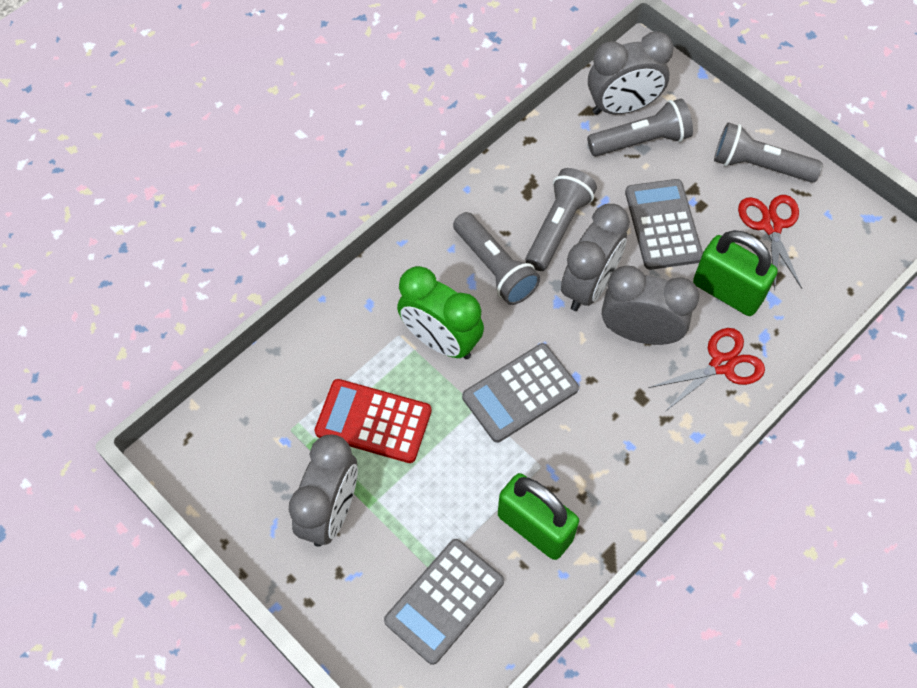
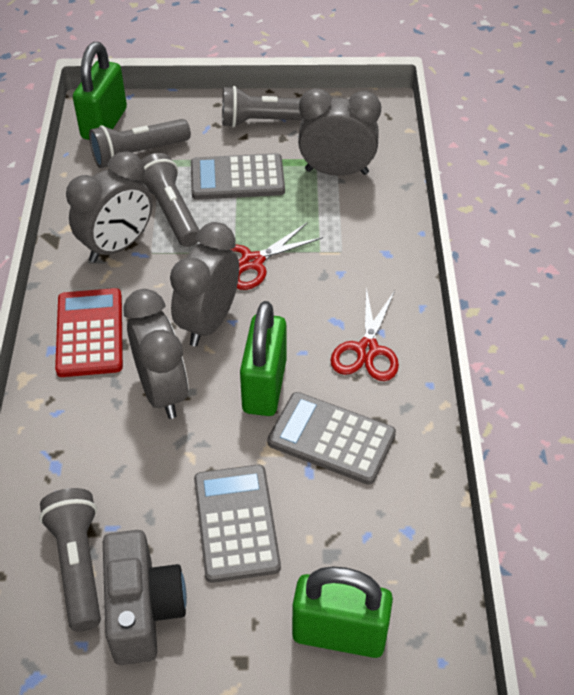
green clock: [397,266,484,359] = 1 -> none = 0
green padlock: [498,473,579,560] [693,230,778,316] = 2 -> [73,42,127,140] [240,301,286,416] [292,567,393,658] = 3
grey camera: none = 0 -> [103,530,187,665] = 1

